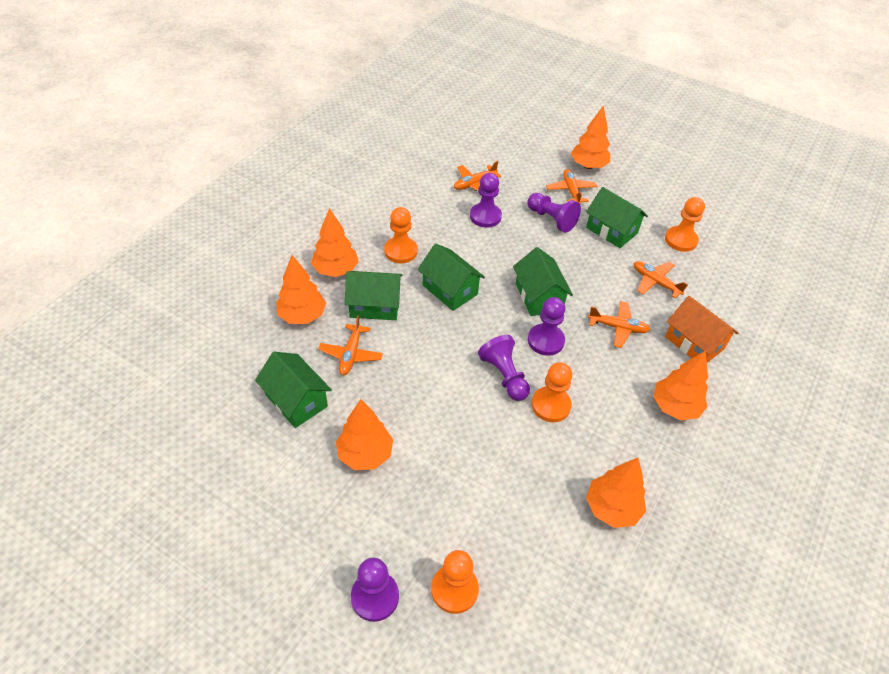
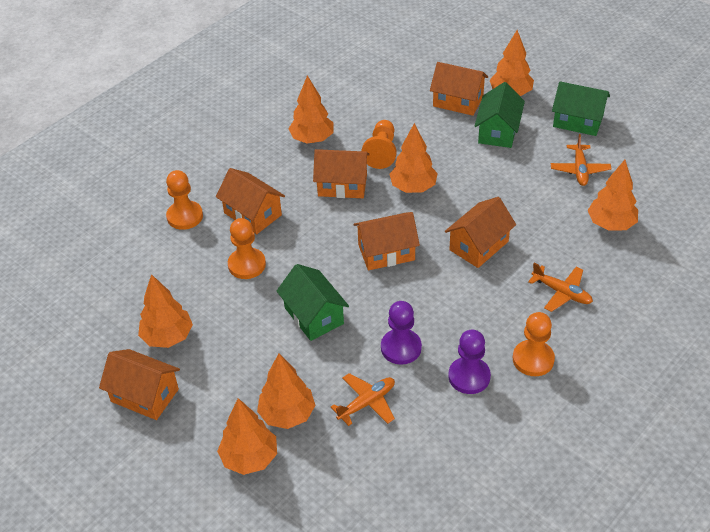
green house: [255,352,332,428] [345,271,402,320] [418,243,485,311] [513,247,573,316] [586,187,648,248] = 5 -> [277,264,349,341] [475,82,525,148] [552,81,610,136] = 3
orange house: [665,296,738,363] = 1 -> [99,349,180,420] [216,168,285,234] [313,149,370,198] [354,212,420,270] [430,62,488,116] [445,197,516,268] = 6
orange plane: [318,315,383,375] [454,161,501,191] [546,169,598,204] [588,301,650,348] [634,261,688,298] = 5 -> [331,373,395,426] [528,263,593,312] [551,134,611,186] = 3
orange tree: [276,255,326,324] [311,208,359,277] [336,399,393,470] [571,105,610,169] [586,458,646,528] [653,350,708,420] = 6 -> [138,274,193,348] [217,398,277,475] [257,354,316,429] [289,75,334,144] [389,123,438,193] [490,30,534,96] [588,160,638,231] = 7
purple pawn: [351,557,399,622] [470,173,502,228] [478,335,530,401] [527,193,581,233] [528,297,565,356] = 5 -> [381,301,422,365] [448,330,491,394] = 2

